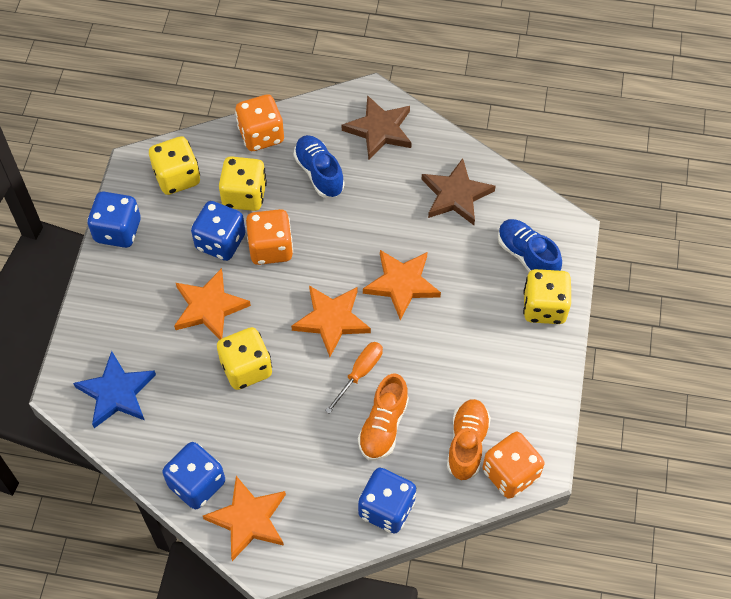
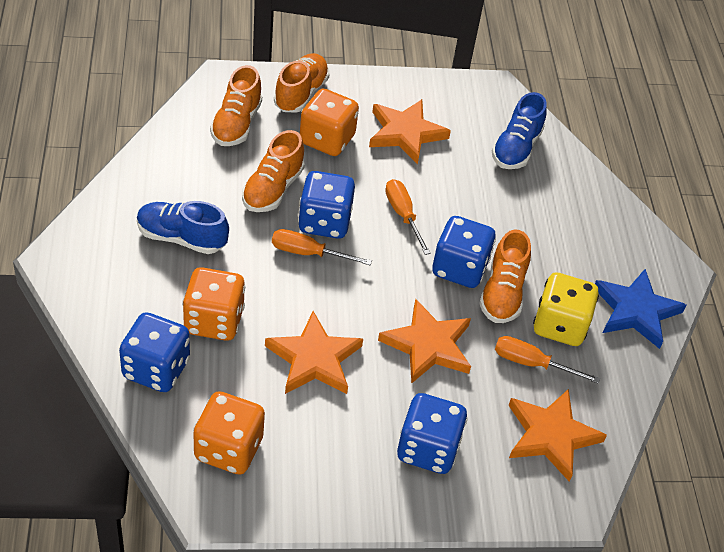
brown star: [342,95,412,160] [421,158,496,225] = 2 -> none = 0
orange screwdriver: [325,342,383,414] = 1 -> [272,229,372,265] [385,179,431,255] [495,336,600,384] = 3
orange shoe: [358,373,409,460] [447,399,491,480] = 2 -> [210,65,262,146] [242,130,305,212] [274,53,329,113] [479,230,531,323] = 4
yellow dice: [149,136,200,195] [217,327,272,390] [219,156,267,211] [523,269,571,324] = 4 -> [533,272,599,346] = 1

